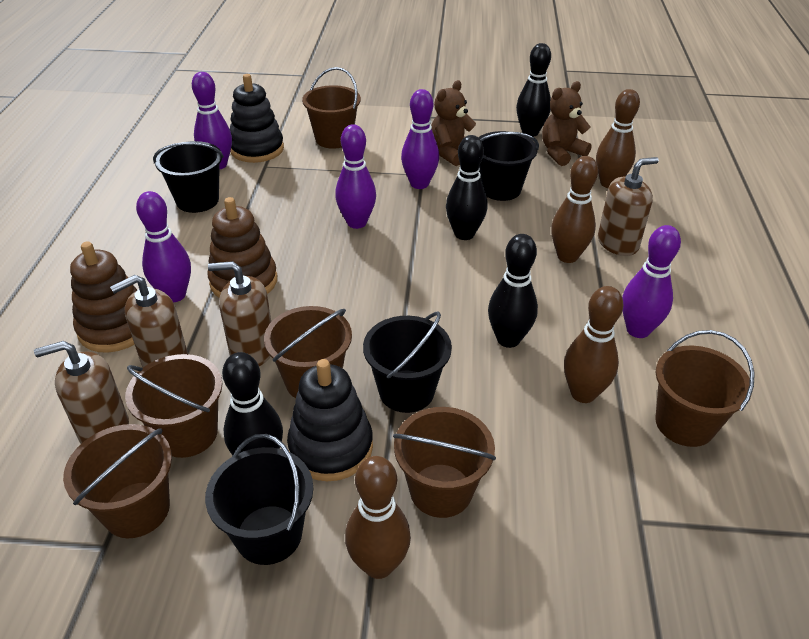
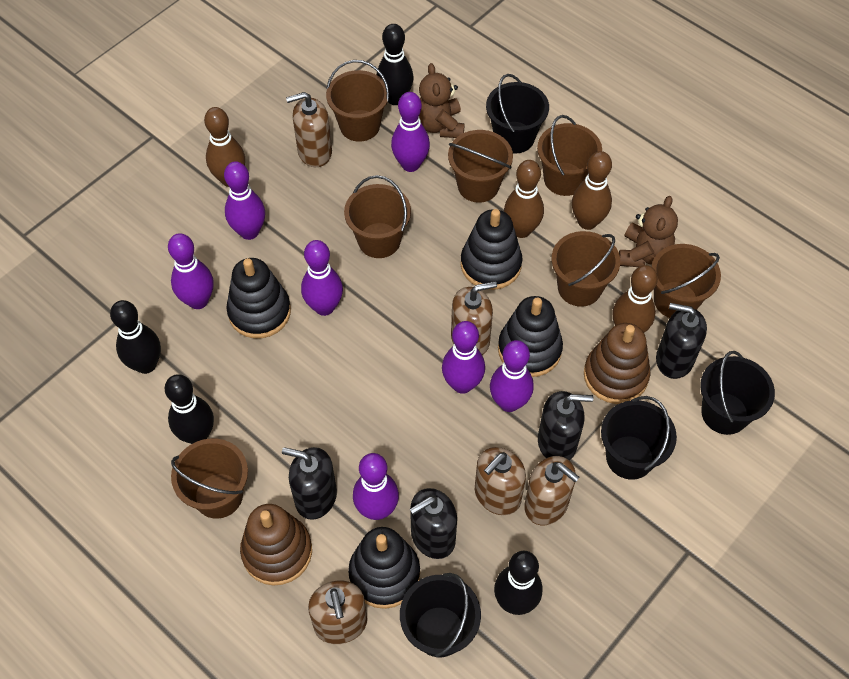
black soap dispenser: none = 0 -> [282,447,337,520] [410,488,457,559] [538,391,593,460] [656,303,707,379] = 4
black stacking toy: [230,74,284,163] [287,359,373,481] = 2 -> [226,258,291,339] [348,527,420,609] [461,209,522,290] [498,296,563,377] = 4
brown bucket: [63,424,172,538] [125,354,222,458] [264,306,352,398] [302,67,361,149] [393,407,496,518] [655,330,755,447] = 6 -> [171,438,248,519] [326,60,389,142] [344,175,411,258] [448,130,513,203] [537,115,602,196] [551,231,620,307] [651,244,721,318] = 7
brown soap dispenser: [34,341,129,444] [110,275,188,368] [208,261,271,366] [598,157,659,256] = 4 -> [286,92,332,167] [308,581,367,644] [451,281,497,355] [475,447,526,515] [524,456,579,525] = 5
purple bowling pin: [136,191,191,303] [192,72,232,170] [335,124,376,229] [401,89,439,189] [622,225,681,338] = 5 -> [168,233,214,309] [224,161,265,240] [301,240,343,316] [353,453,399,520] [391,92,430,172] [442,321,485,394] [490,340,534,412] = 7

